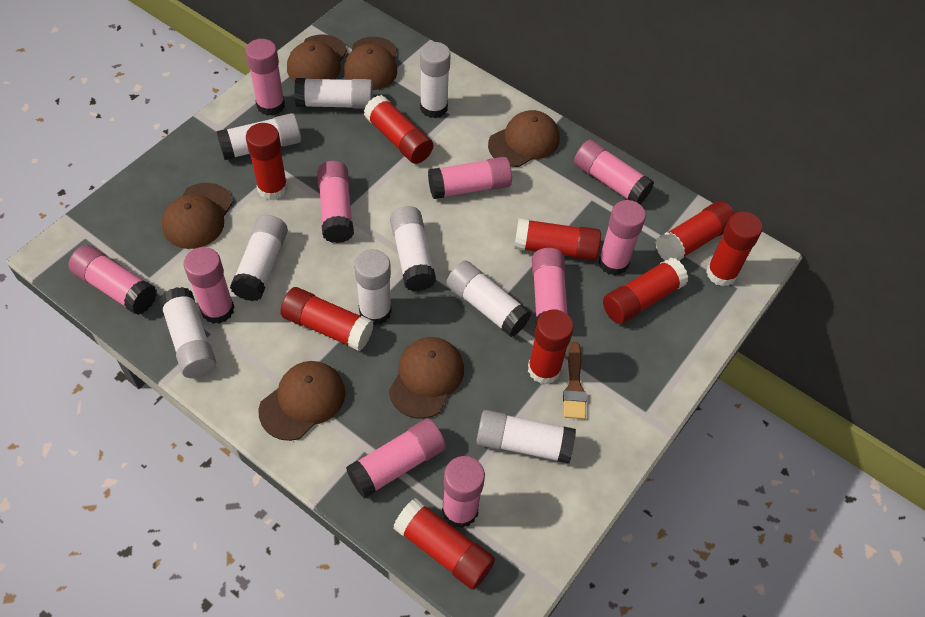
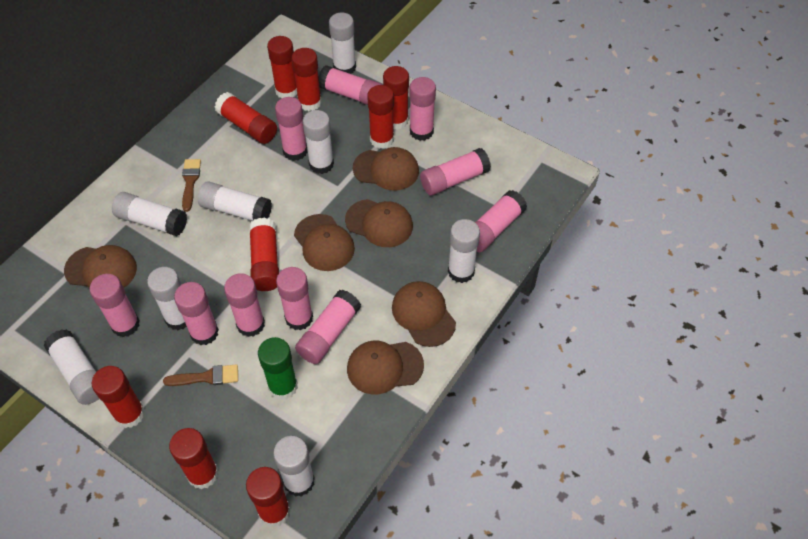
brown brush: [563,342,587,419] = 1 -> [163,364,238,386] [182,159,201,212] = 2
green glue stick: none = 0 -> [258,337,298,400] = 1
white glue stick: [159,287,216,378] [216,113,301,160] [230,215,288,301] [294,78,373,109] [354,249,392,326] [390,206,436,292] [420,42,451,118] [446,261,531,337] [476,410,576,464] = 9 -> [44,329,99,405] [112,192,187,236] [147,267,187,330] [198,181,272,221] [273,436,315,497] [303,110,334,174] [329,13,356,74] [448,219,480,283] = 8

